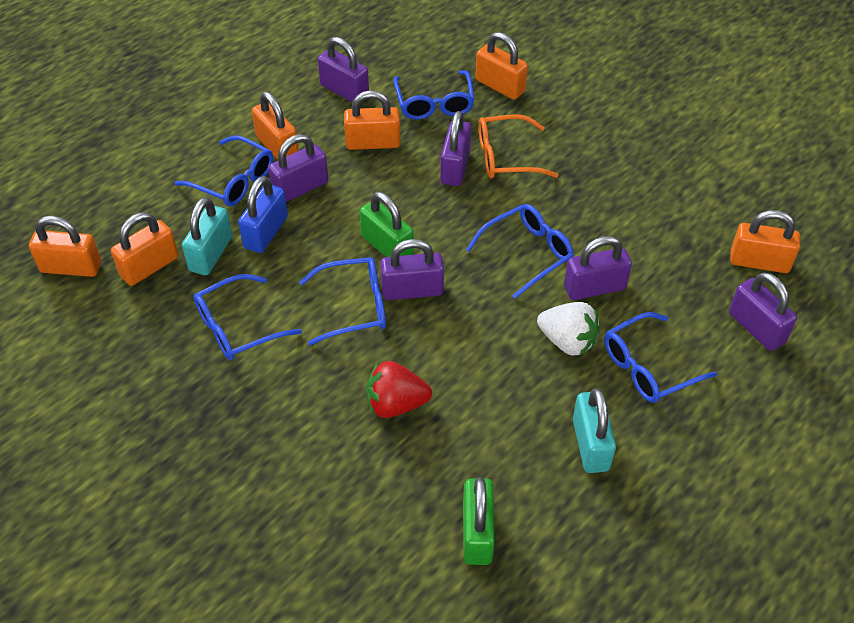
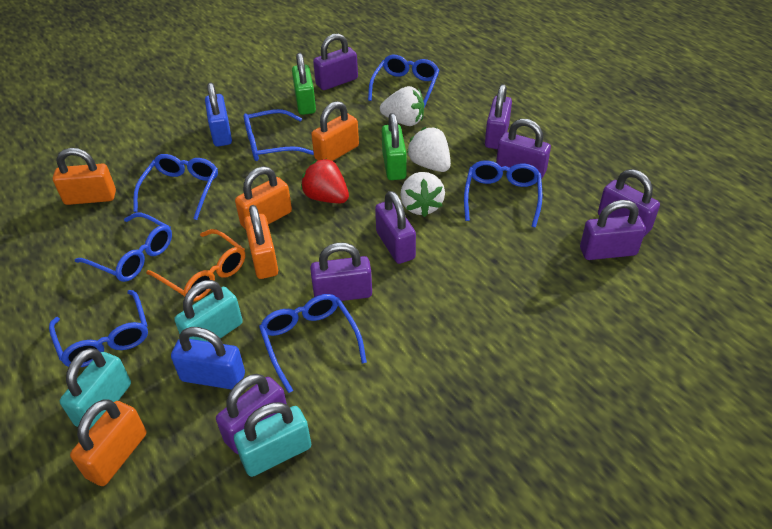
blue glasses: [174,135,273,206] [193,274,302,360] [299,257,386,346] [393,70,475,120] [466,204,574,299] [604,312,717,403] = 6 -> [49,290,148,367] [75,212,172,282] [133,154,218,220] [244,109,314,161] [259,294,367,393] [368,55,439,108] [464,160,542,227] = 7
blue padlock: [238,176,288,253] = 1 -> [171,327,245,390] [205,83,232,147] = 2
orange padlock: [29,216,101,277] [111,212,178,286] [252,92,299,160] [344,90,400,150] [476,32,528,100] [730,210,800,273] = 6 -> [53,148,116,205] [70,399,147,486] [235,166,292,230] [244,205,278,279] [311,101,359,161] = 5
purple padlock: [268,134,328,202] [318,37,369,102] [380,239,444,300] [440,111,472,186] [564,236,632,300] [729,272,797,351] = 6 -> [216,374,287,454] [310,242,372,301] [313,33,358,90] [375,191,416,264] [485,84,512,149] [496,119,551,179] [580,200,646,260] [598,169,660,236] = 8
turquoise padlock: [182,197,232,275] [573,388,616,473] = 2 -> [60,348,131,430] [174,280,243,342] [234,402,311,477] = 3
white strawberry: [537,302,600,355] = 1 -> [380,86,424,126] [400,172,445,217] [407,127,451,172] = 3

